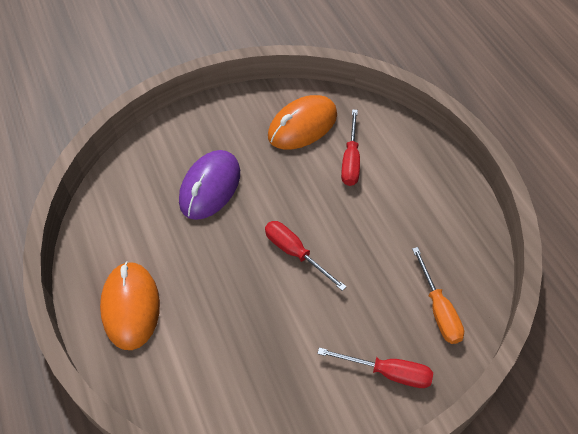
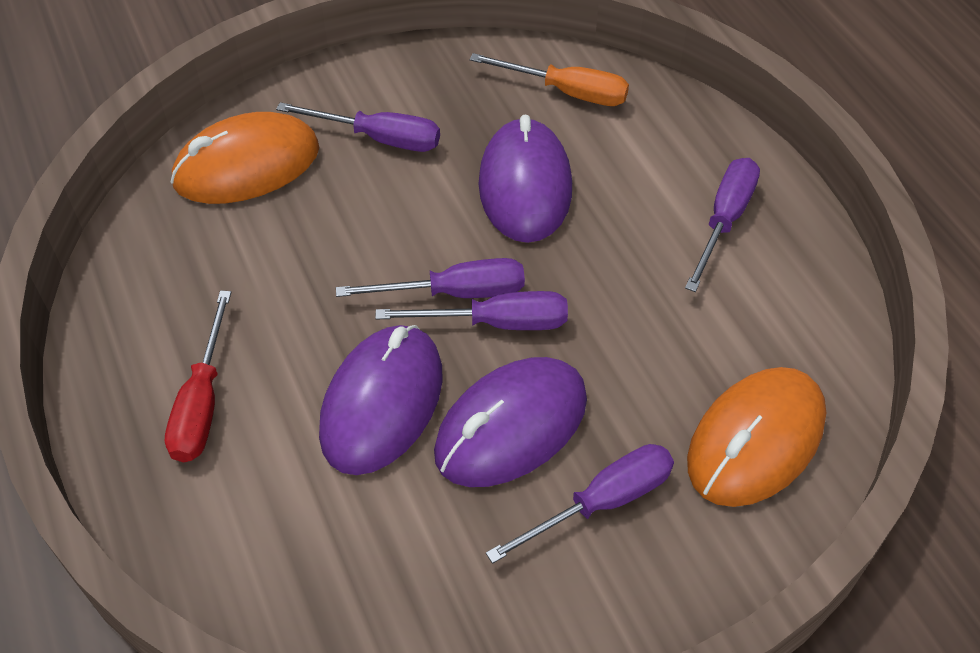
purple mouse: [179,150,240,220] = 1 -> [319,325,443,475] [434,357,587,487] [479,114,572,243] = 3
purple screwdriver: none = 0 -> [276,102,440,152] [336,258,525,298] [375,291,568,330] [486,444,674,564] [685,158,760,292] = 5
red screwdriver: [265,221,347,291] [317,347,433,388] [341,109,360,186] = 3 -> [165,290,231,462] = 1

